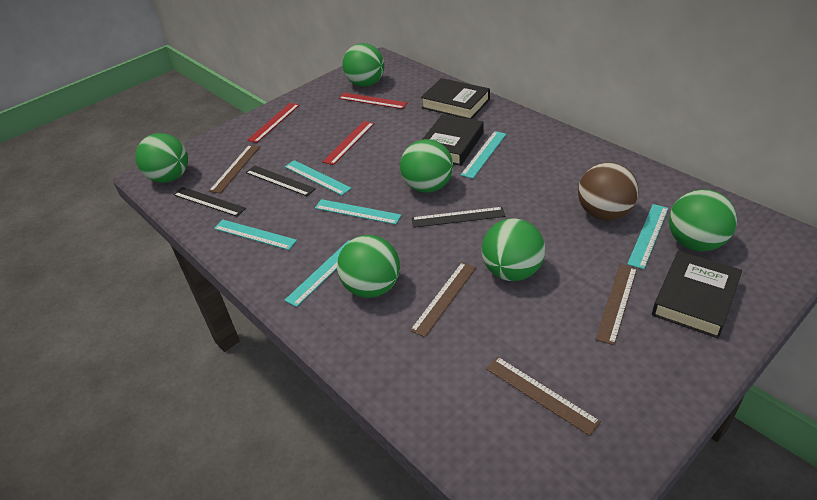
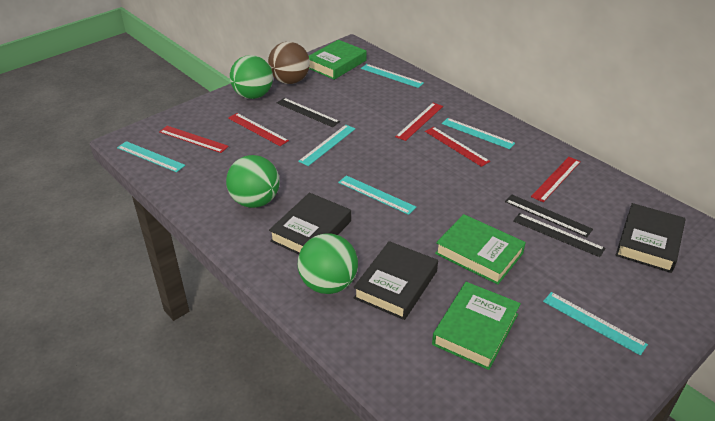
brown ruler: [209,145,260,193] [410,262,476,337] [486,356,601,436] [595,264,637,345] = 4 -> none = 0
green ball: [135,133,188,183] [337,235,400,298] [342,43,384,87] [400,139,453,193] [482,218,545,281] [669,189,737,251] = 6 -> [226,155,279,208] [230,55,273,99] [298,233,358,294] = 3
green book: none = 0 -> [309,40,367,80] [432,282,521,370] [435,214,526,285] = 3
red ruler: [247,103,299,143] [323,121,374,165] [339,93,407,109] = 3 -> [159,126,229,153] [228,113,289,146] [395,103,443,141] [425,127,490,167] [531,157,581,202] = 5

